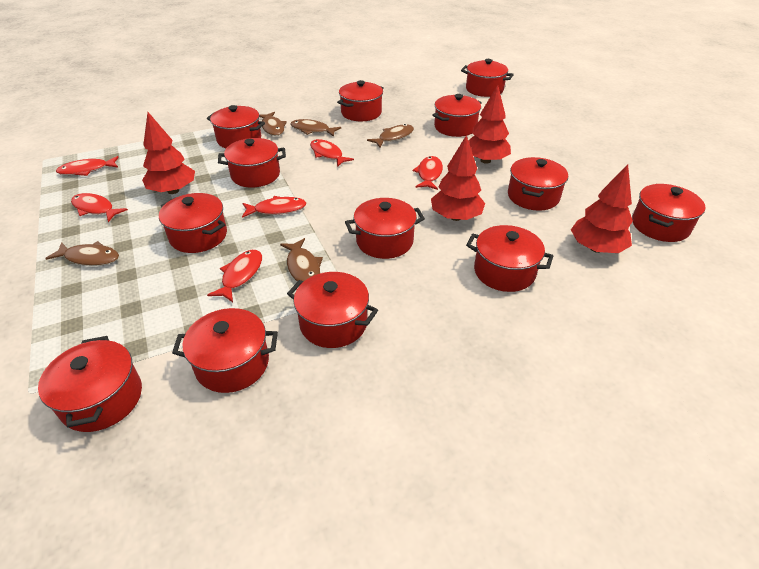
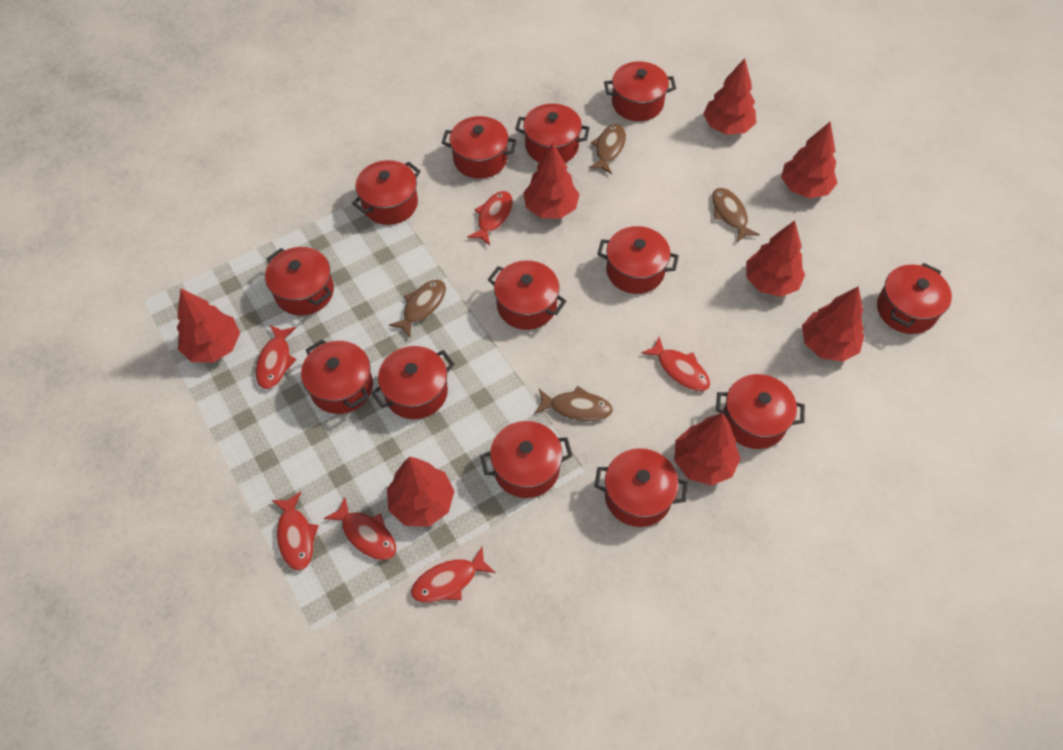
brown fish: [45,241,119,266] [259,112,287,136] [280,238,323,282] [290,119,341,137] [367,124,414,147] = 5 -> [389,280,446,338] [535,386,613,421] [588,124,626,174] [712,188,760,242] = 4
red tree: [142,112,195,194] [431,135,485,221] [469,85,511,164] [571,164,633,253] = 4 -> [177,289,240,363] [387,457,454,527] [523,143,579,219] [674,413,741,486] [703,58,756,135] [746,220,805,297] [781,121,837,198] [802,286,864,362] = 8

